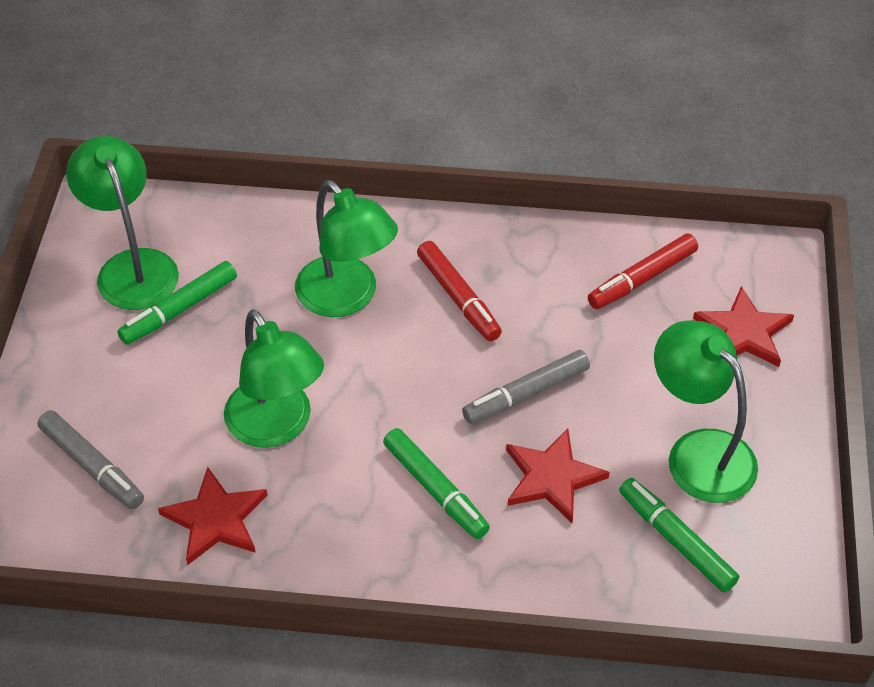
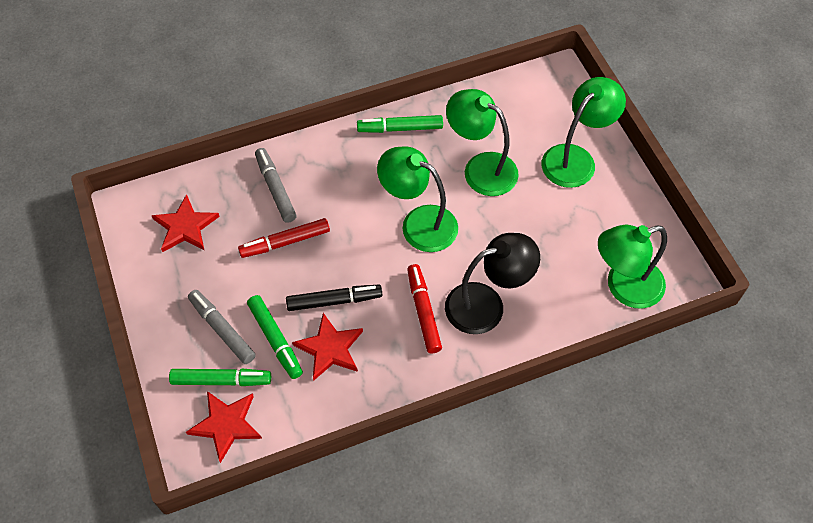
black lamp: none = 0 -> [445,233,540,334] = 1
black marker: none = 0 -> [286,285,382,311] = 1

